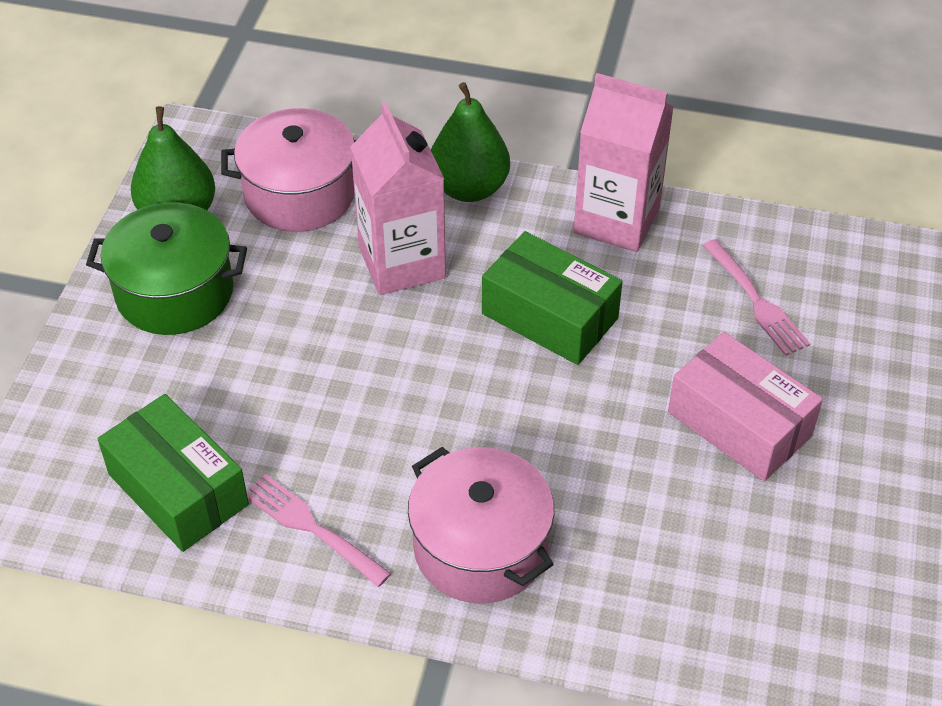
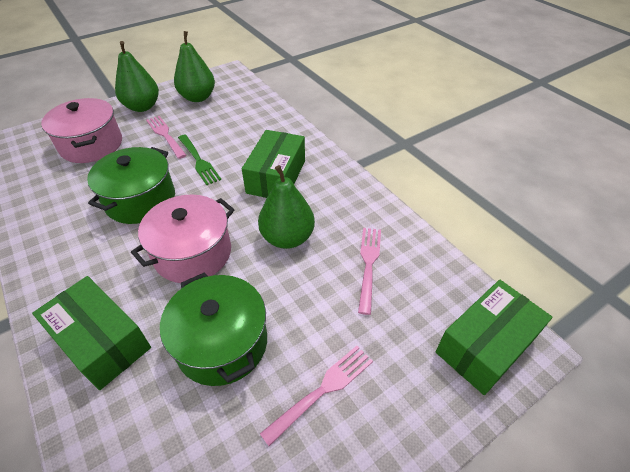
green box: [98,394,249,552] [482,231,623,365] = 2 -> [32,276,151,390] [242,130,305,198] [435,280,552,395] = 3
green fork: none = 0 -> [178,134,221,185] = 1
green pear: [131,106,215,210] [431,82,510,202] = 2 -> [115,41,159,112] [174,31,215,102] [258,165,315,249] = 3
green pot: [86,202,247,335] = 1 -> [87,147,175,224] [160,272,267,386] = 2
pink box: [668,332,823,481] = 1 -> none = 0
pink carton: [350,102,446,295] [574,73,674,252] = 2 -> none = 0
pink fork: [246,474,391,587] [702,239,810,356] = 2 -> [146,116,186,159] [260,346,373,446] [358,228,381,315] = 3

